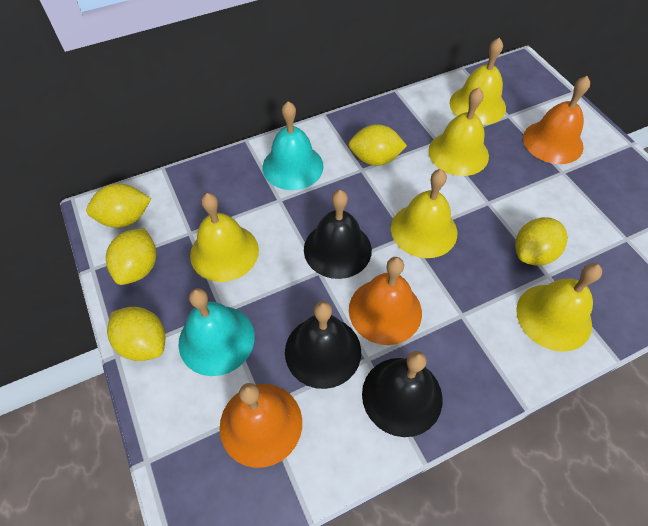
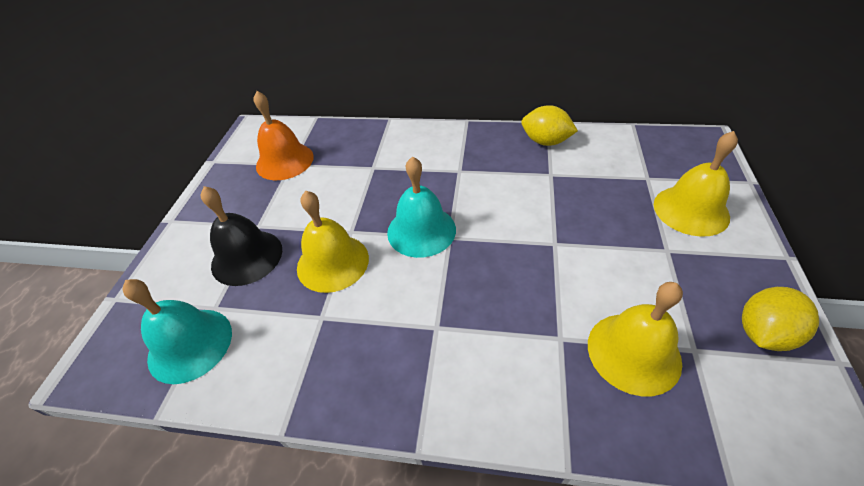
black bell: [285,301,361,389] [304,190,372,279] [362,351,443,437] = 3 -> [200,186,282,286] = 1
orange bell: [220,383,302,468] [349,257,422,345] [523,76,590,164] = 3 -> [253,91,314,180] = 1
yellow bell: [190,193,259,282] [391,169,457,258] [428,87,489,176] [450,38,506,125] [516,263,602,352] = 5 -> [297,191,369,293] [588,282,683,396] [654,131,738,237] = 3
yellow lemon: [86,183,151,228] [106,228,156,285] [107,307,165,361] [348,124,407,166] [515,217,568,266] = 5 -> [521,105,578,146] [742,287,819,351] = 2

